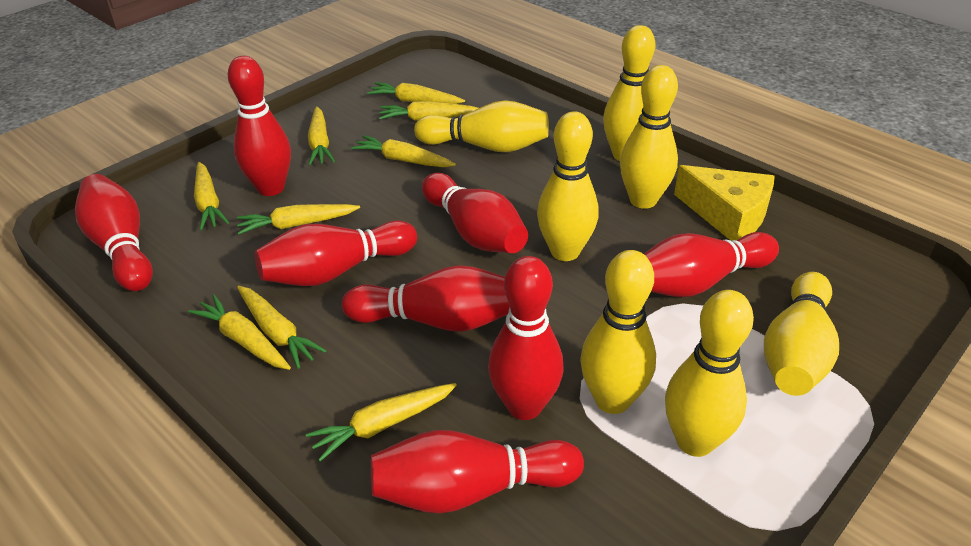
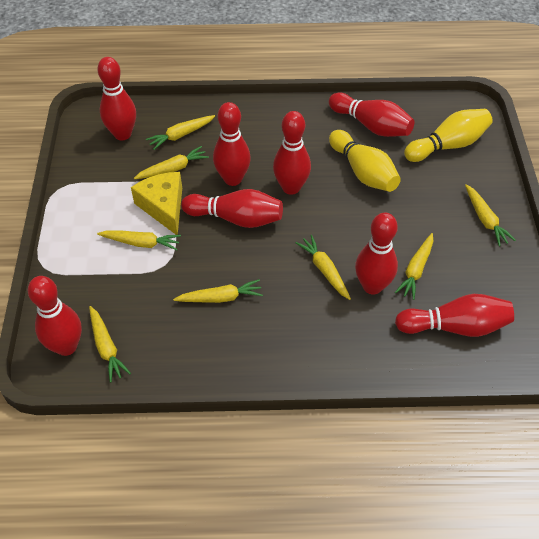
yellow bowling pin: [414,100,549,152] [537,111,599,261] [580,250,656,414] [603,25,655,161] [620,65,678,209] [665,290,754,457] [764,272,839,396] = 7 -> [329,130,401,192] [404,109,493,162] = 2
yellow carrot: [188,294,291,370] [194,162,229,230] [237,204,360,235] [237,286,327,369] [306,383,457,461] [308,106,335,165] [351,135,456,167] [367,82,465,104] [379,101,478,121] = 9 -> [89,306,131,383] [97,230,181,250] [134,146,209,179] [146,115,215,150] [173,279,263,303] [296,235,351,300] [395,233,433,300] [465,184,516,246] = 8

